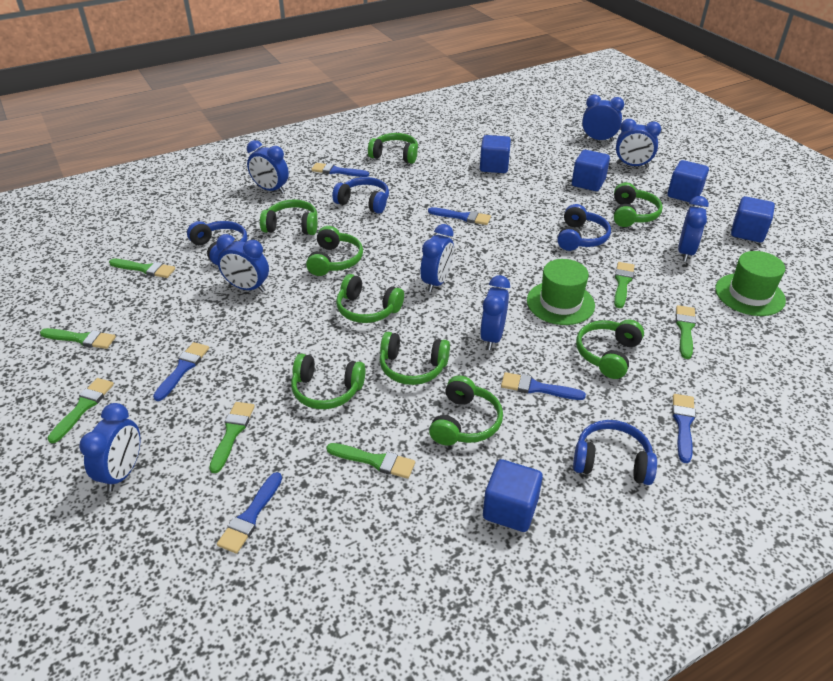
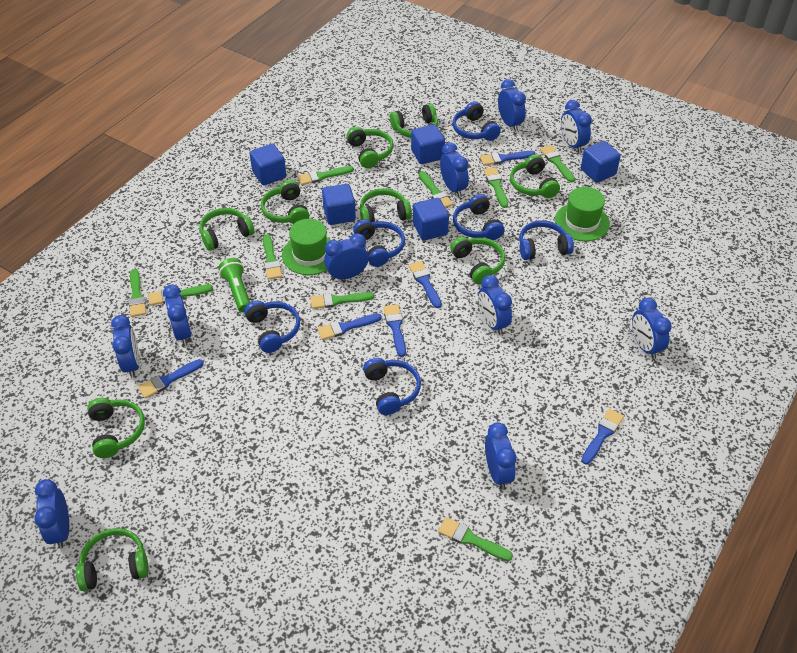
blue clock: [79,403,140,492] [216,234,269,292] [247,140,289,194] [420,224,454,292] [480,275,510,350] [582,95,624,141] [616,119,661,168] [678,196,709,262] = 8 -> [34,479,69,548] [111,315,140,378] [163,284,191,346] [324,233,369,281] [440,142,469,197] [478,275,512,335] [485,422,517,490] [498,79,526,131] [561,100,592,153] [632,298,672,359] = 10
blue headphones: [187,221,247,265] [332,177,389,214] [557,204,611,251] [573,420,657,485] = 4 -> [244,301,300,353] [353,219,405,267] [363,358,421,415] [452,101,501,141] [453,194,504,240] [519,220,574,260] = 6
green brush: [40,328,116,349] [47,378,114,443] [109,259,175,278] [209,402,255,473] [326,443,415,479] [614,262,635,308] [676,305,696,359] = 7 -> [129,269,146,317] [148,284,213,306] [263,234,282,280] [298,166,354,185] [310,292,375,309] [419,171,453,208] [438,517,513,561] [484,167,508,208] [540,145,575,182] = 9
green flashlight: none = 0 -> [218,258,250,312] = 1

